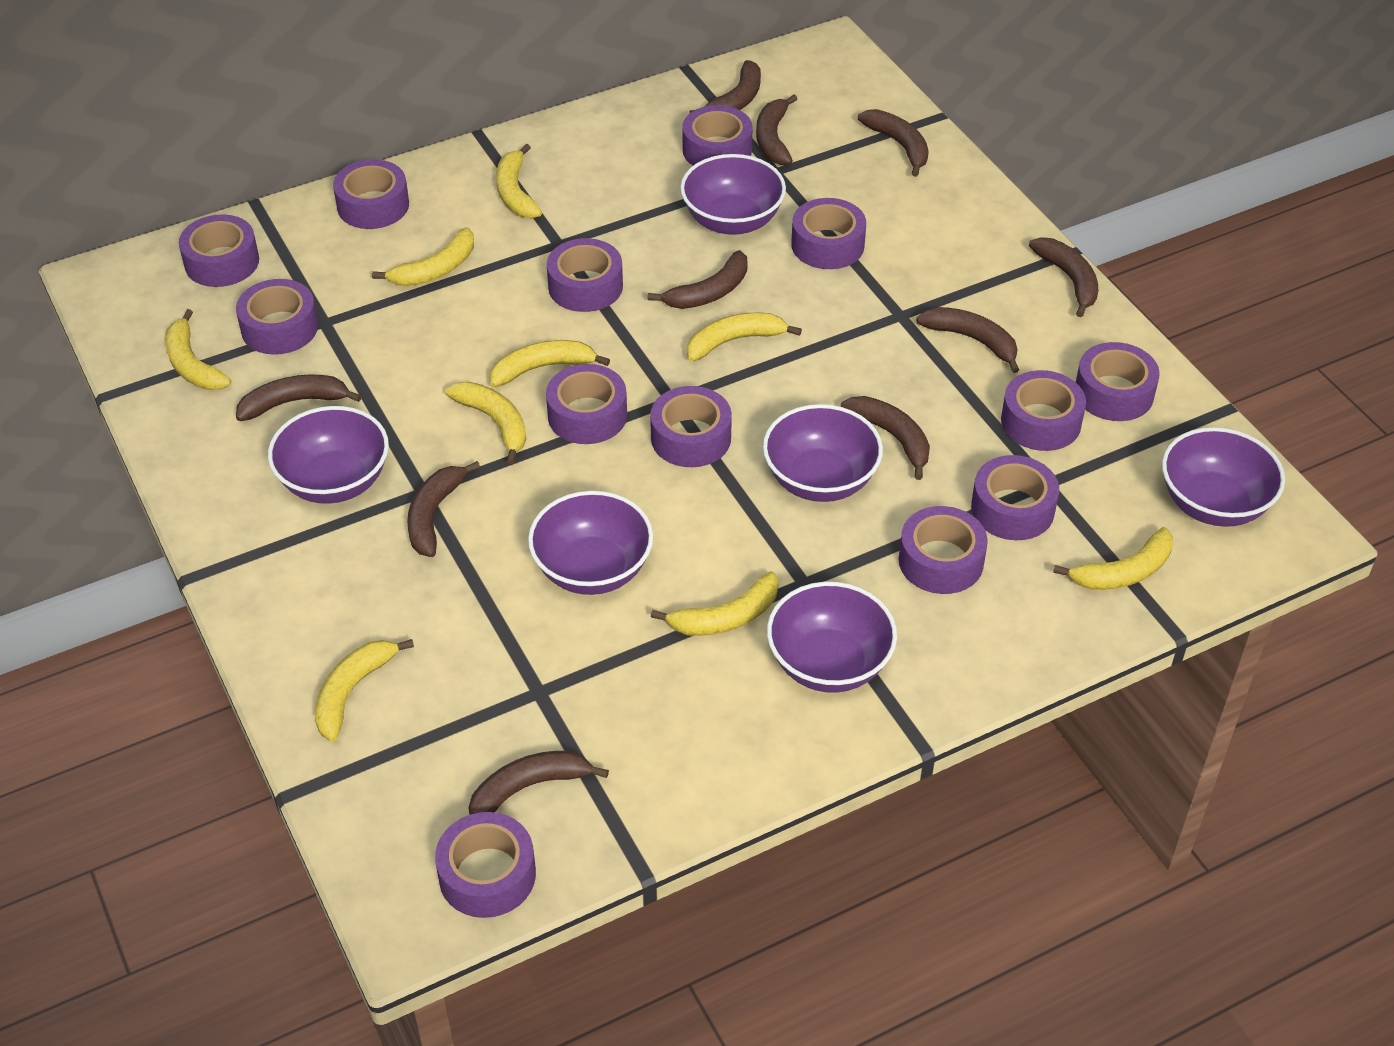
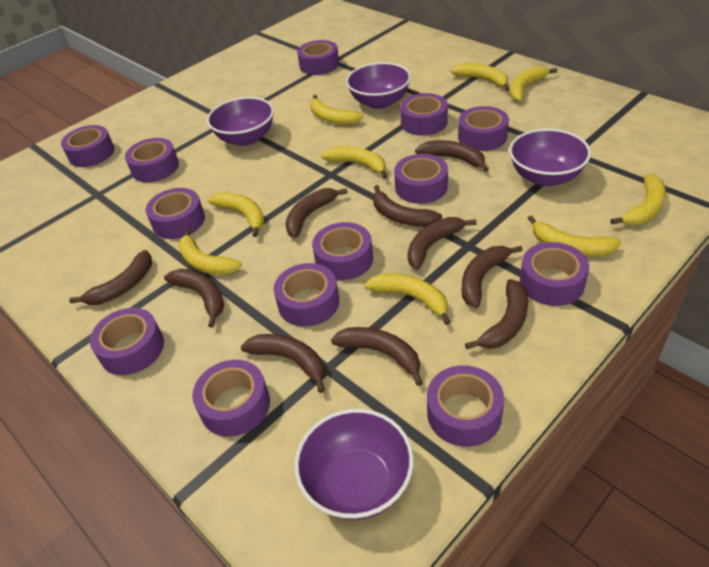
purple bowl: [268,406,389,504] [528,491,653,595] [680,154,786,235] [763,404,883,502] [767,582,897,693] [1162,427,1285,527] = 6 -> [207,97,274,146] [294,409,414,520] [346,62,411,109] [509,128,591,186] = 4

